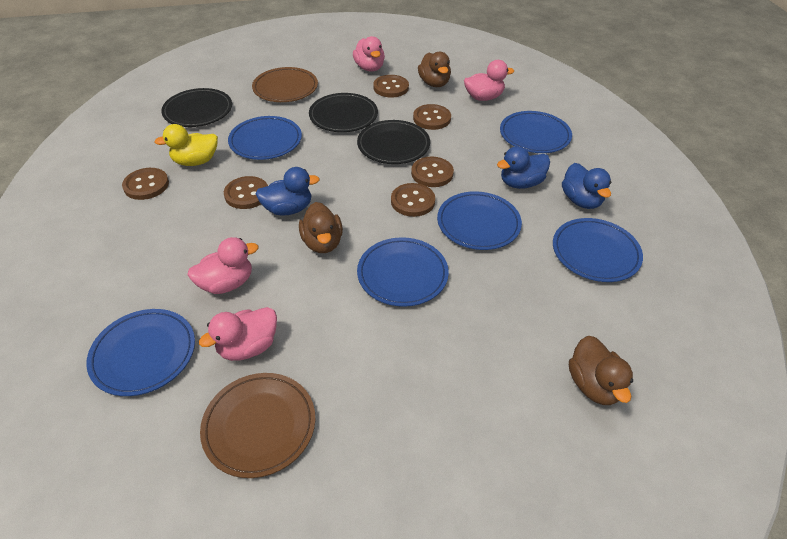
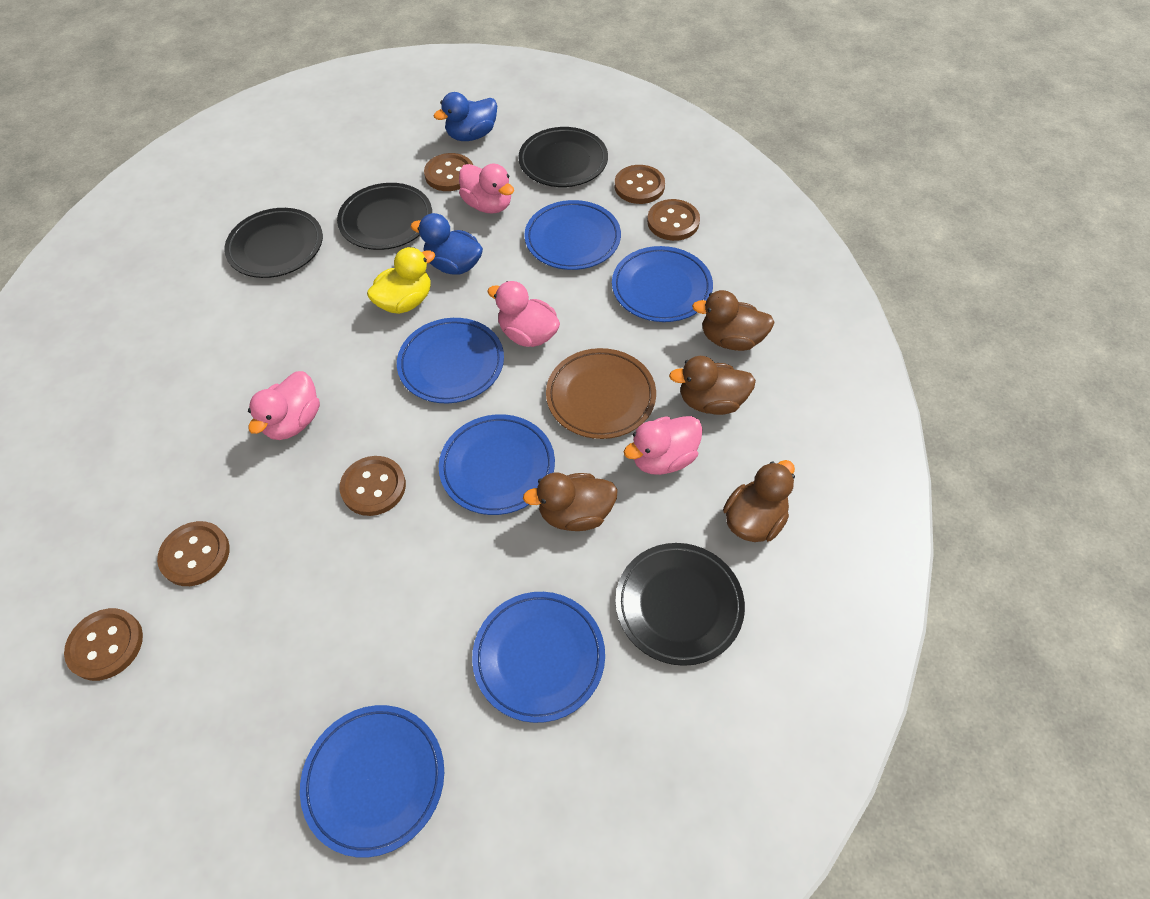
black plate: [161,88,232,127] [309,93,378,132] [357,120,430,164] = 3 -> [224,208,323,278] [337,183,432,250] [518,127,608,187] [616,543,745,666] = 4
blue duck: [255,167,320,216] [497,146,550,189] [562,163,612,209] = 3 -> [411,213,483,274] [434,92,497,141] = 2
brown duck: [299,202,343,253] [418,52,451,87] [569,336,633,405] = 3 -> [523,473,618,531] [669,356,756,415] [692,290,775,351] [723,460,795,542] = 4
brown plate: [200,373,315,478] [252,67,318,102] = 2 -> [546,348,656,439] = 1

